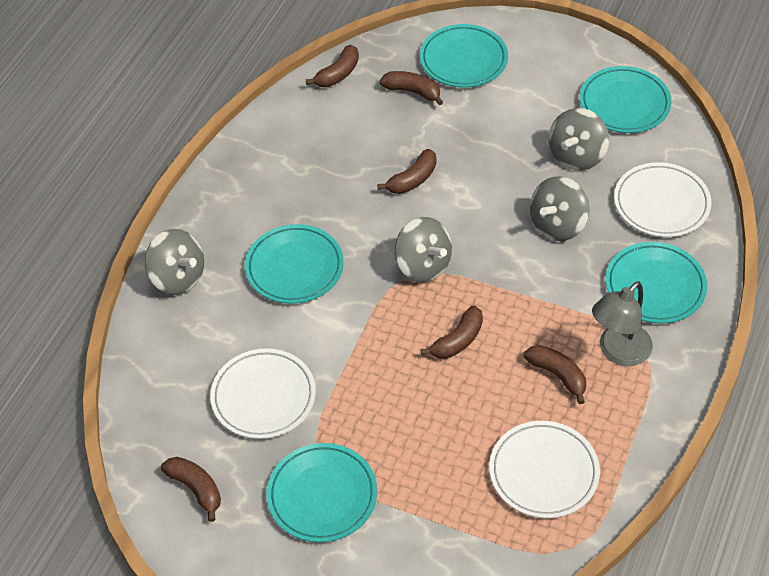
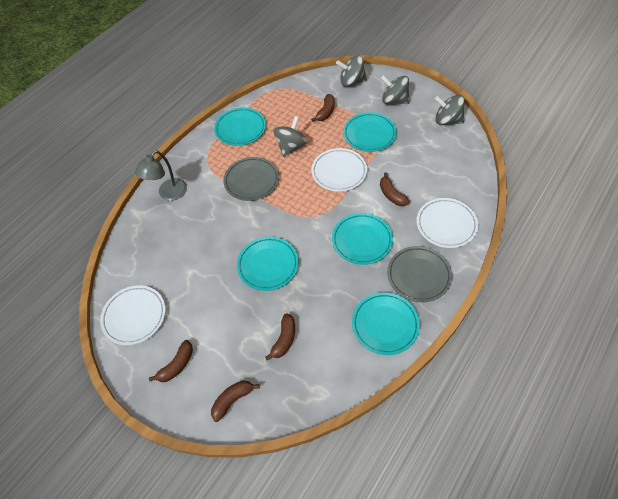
brown banana: [161,457,221,522] [306,45,359,87] [377,149,437,194] [380,71,443,105] [420,305,483,359] [524,345,586,404] = 6 -> [149,340,193,382] [211,380,260,422] [265,313,295,360] [311,94,335,122] [380,172,410,206] = 5
grey plate: none = 0 -> [223,157,279,201] [387,246,452,302] = 2

